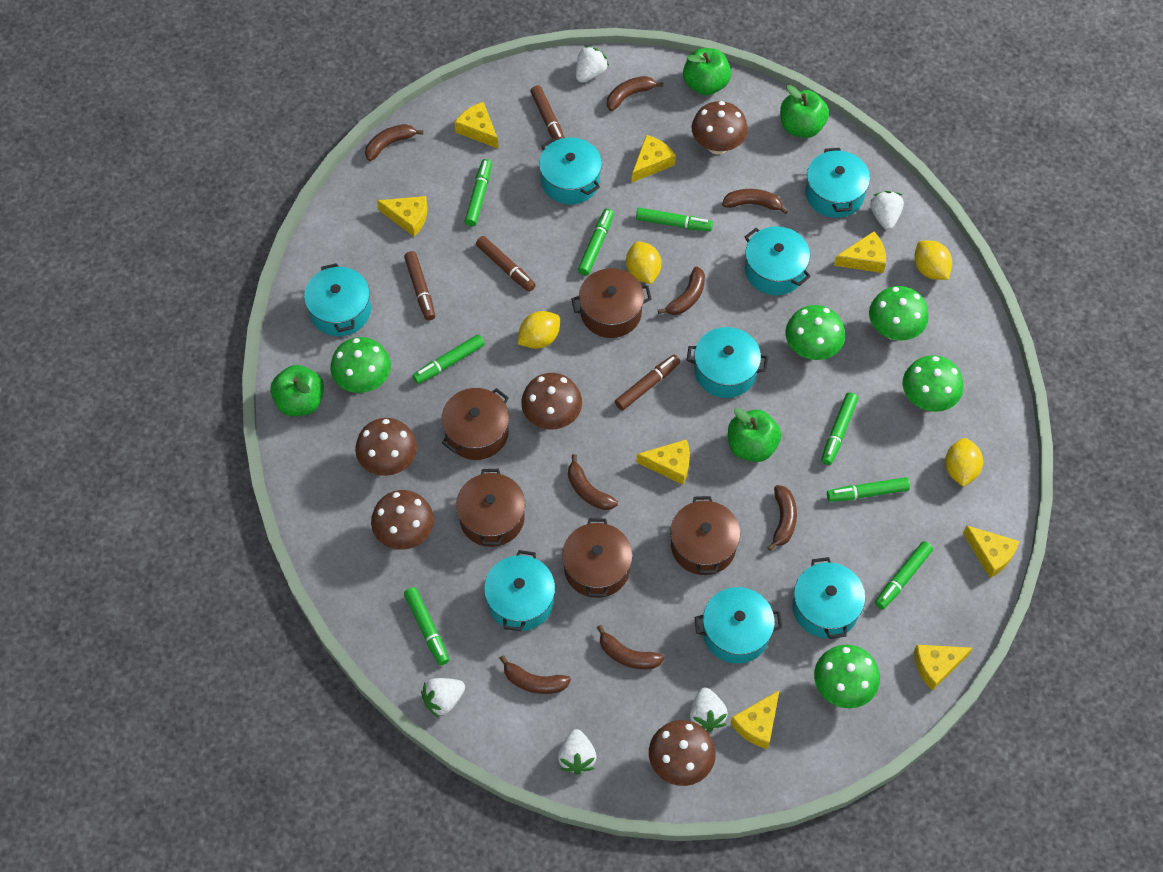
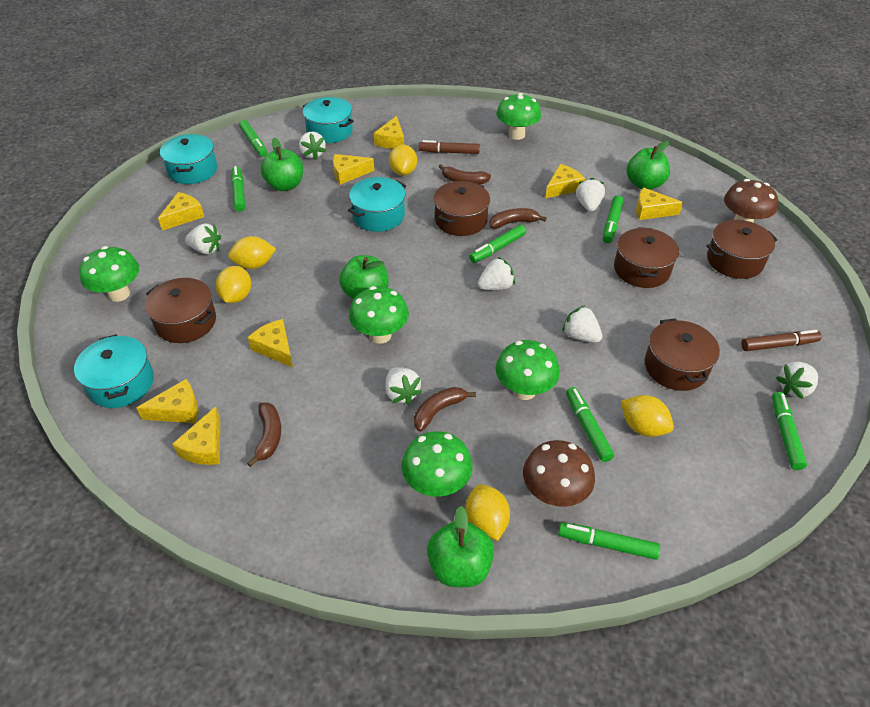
brown banana: [365,124,424,161] [499,655,571,694] [568,454,618,510] [597,625,664,670] [607,76,663,111] [658,267,705,315] [722,189,788,215] [767,485,797,551] = 8 -> [247,402,281,467] [414,387,476,432] [438,164,491,184] [489,208,547,229] = 4
brown marker: [404,251,435,321] [476,236,536,292] [530,85,565,140] [615,354,680,410] = 4 -> [418,140,480,154] [741,330,822,351] = 2
brown mushroom: [355,418,417,476] [371,490,434,550] [521,373,582,429] [649,720,716,786] [692,101,748,155] = 5 -> [523,440,595,507] [724,179,778,223] = 2
green marker: [404,587,449,665] [412,334,485,384] [465,159,492,226] [578,208,614,276] [636,208,713,231] [821,392,858,465] [827,477,910,502] [875,541,933,610] = 8 -> [231,166,245,211] [239,120,267,157] [469,225,526,263] [558,523,660,560] [566,387,614,462] [603,195,624,243] [772,392,807,470] = 7
turquoise pot: [304,263,371,336] [484,550,555,631] [539,138,602,204] [687,327,768,398] [695,587,782,664] [745,226,811,295] [792,557,865,639] [805,148,870,218] = 8 -> [74,334,154,408] [160,134,217,184] [303,97,354,143] [348,177,406,232] = 4
white strawberry: [421,678,465,718] [558,729,597,775] [576,45,609,82] [690,687,728,732] [870,191,904,230] = 5 -> [185,223,221,254] [299,132,326,160] [385,367,422,405] [478,257,515,290] [562,305,602,343] [576,178,605,212] [776,362,818,399] = 7
yellow lemon: [518,311,560,349] [626,241,661,284] [914,240,952,280] [945,438,983,487] = 4 -> [216,266,251,303] [228,236,276,269] [389,145,417,176] [465,484,510,541] [621,395,674,437] = 5

